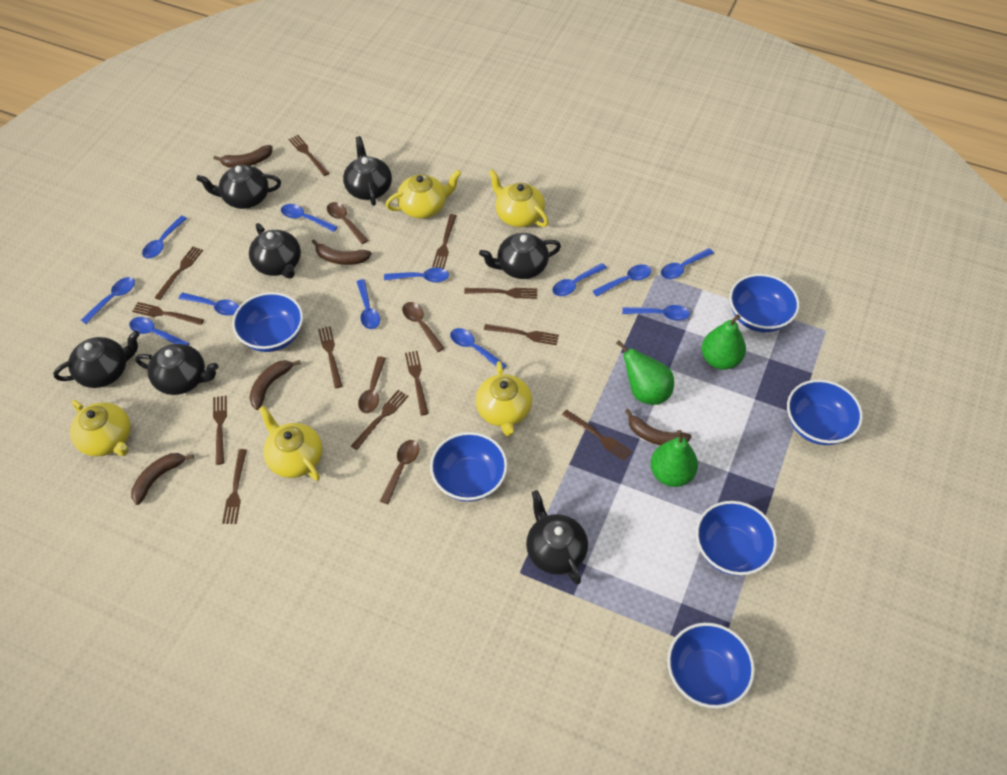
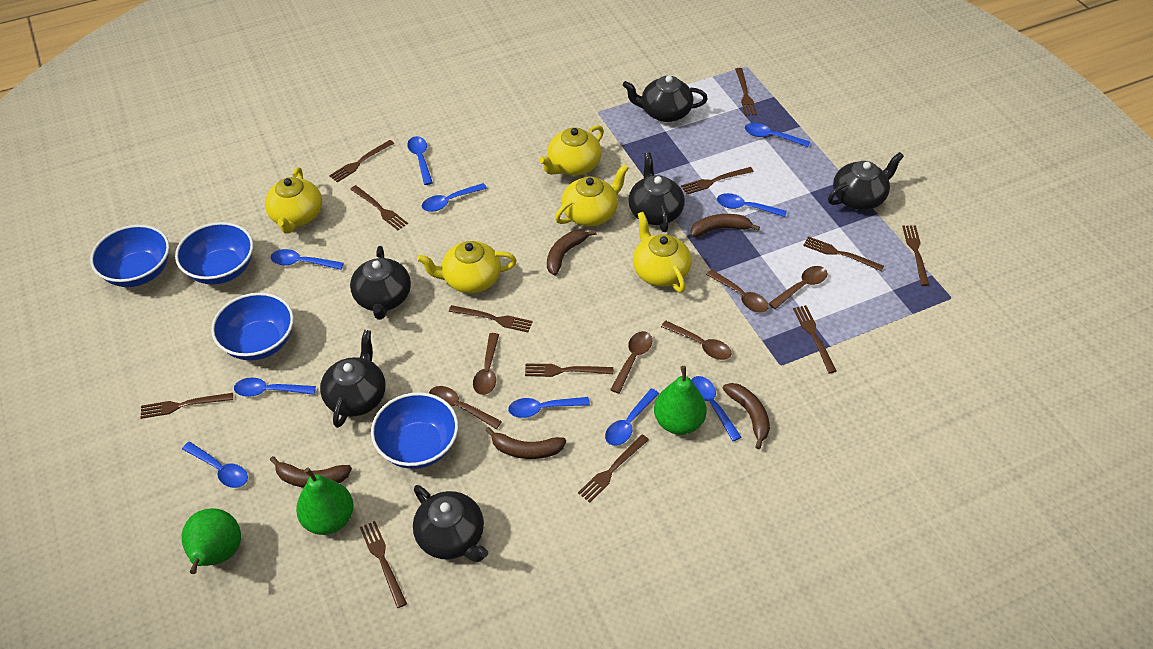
black teapot: [53,331,140,388] [135,344,219,395] [196,165,281,209] [249,223,301,279] [343,136,392,206] [479,233,561,279] [526,490,588,585] = 7 -> [320,330,386,428] [350,246,411,320] [413,485,488,562] [623,75,708,122] [628,152,685,232] [828,152,904,210] = 6
blue bowl: [232,292,303,352] [430,432,508,502] [667,623,755,708] [696,501,777,576] [729,274,800,332] [787,379,863,445] = 6 -> [90,225,170,287] [175,222,253,285] [211,293,294,361] [371,392,458,469] = 4
blue spoon: [81,277,135,324] [129,317,190,345] [142,216,187,259] [179,293,239,316] [281,204,338,232] [356,279,380,329] [384,268,449,283] [450,328,507,369] [552,263,607,296] [593,264,651,297] [622,305,690,321] [661,248,714,279] = 12 -> [182,442,248,488] [234,377,316,397] [271,249,344,270] [407,136,433,185] [422,183,487,212] [508,397,590,418] [605,388,659,446] [691,376,741,441] [717,193,787,217] [745,123,810,147] = 10
brown spoon: [327,202,368,244] [358,356,386,413] [380,440,419,504] [402,302,444,352] = 4 -> [429,386,502,429] [473,333,499,395] [610,331,652,394] [661,321,731,360] [706,270,769,313] [768,266,828,309] = 6

